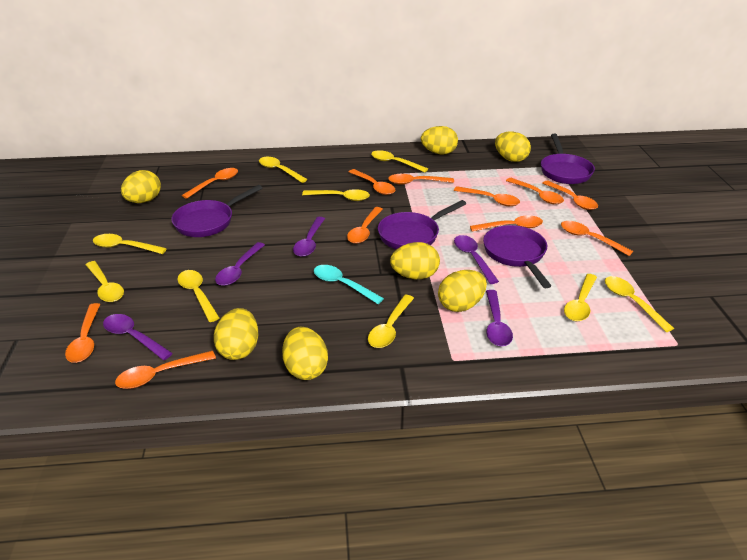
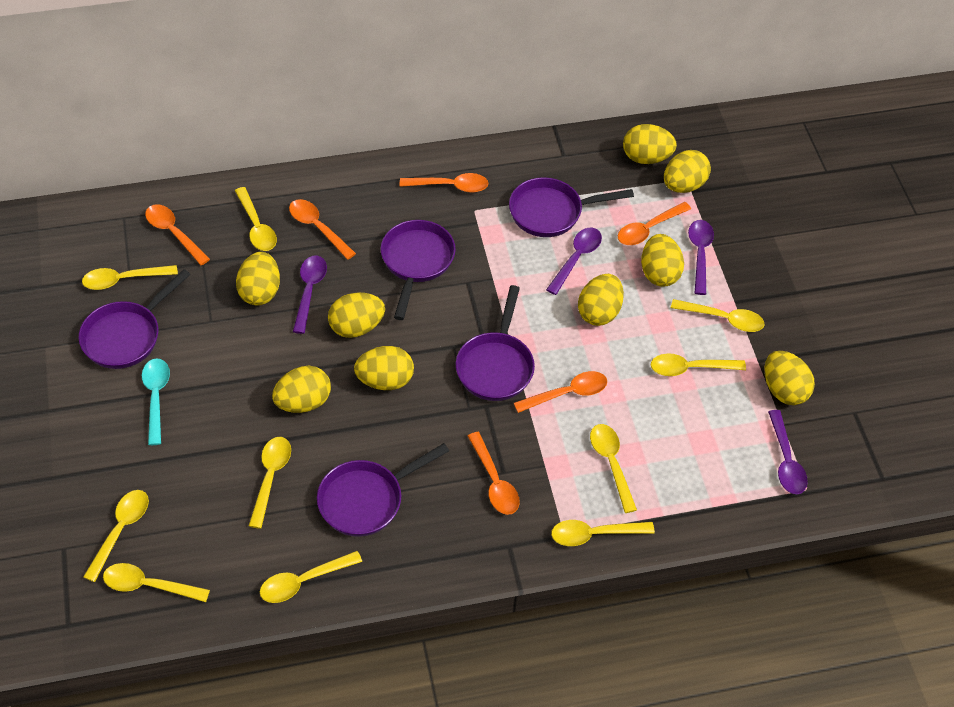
orange spoon: [65,303,100,363] [115,351,216,389] [182,168,238,199] [347,207,383,244] [349,169,395,195] [388,174,454,185] [454,186,520,206] [470,215,543,232] [506,178,564,204] [543,180,598,210] [561,221,633,256] = 11 -> [145,204,210,265] [289,199,356,260] [400,173,489,193] [468,432,520,515] [514,371,607,413] [618,202,691,245] = 6
purple pan: [171,185,262,237] [378,200,466,250] [483,225,551,289] [541,134,595,184] = 4 -> [79,269,191,369] [317,443,449,537] [381,220,456,320] [456,285,535,401] [509,177,634,237] = 5
purple spoon: [103,314,173,360] [215,242,265,286] [293,217,325,257] [454,235,499,284] [486,290,513,346] = 5 -> [293,256,327,334] [546,228,602,295] [688,220,714,295] [768,410,808,494] = 4
yellow egg: [121,170,161,203] [214,308,258,360] [282,327,328,380] [390,242,440,279] [421,126,458,155] [438,270,487,312] [495,131,531,162] = 7 -> [236,252,280,306] [272,366,331,413] [328,293,385,338] [354,346,414,390] [578,274,624,326] [623,124,677,164] [641,234,684,287] [664,150,711,193] [765,351,815,405] = 9
yellow spoon: [86,261,124,302] [93,234,167,254] [178,270,220,322] [259,157,308,183] [302,189,370,201] [368,295,414,348] [371,150,428,172] [564,274,597,321] [605,276,674,332] = 9 -> [82,265,178,290] [83,490,149,582] [103,563,210,602] [235,187,277,251] [249,437,291,529] [260,551,362,603] [551,520,655,546] [590,424,637,513] [651,354,746,376] [671,299,764,332] = 10

